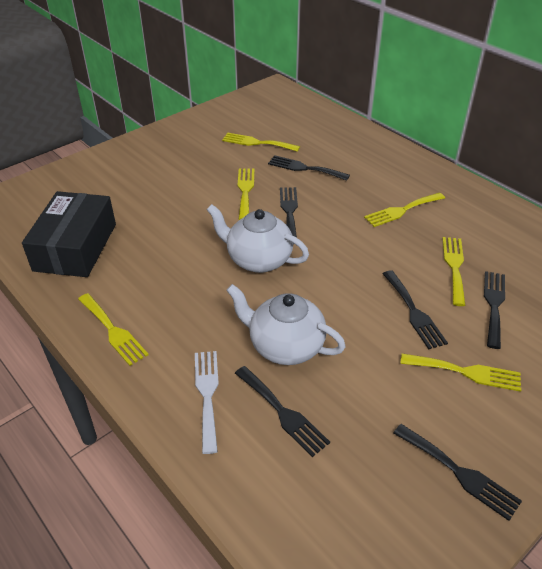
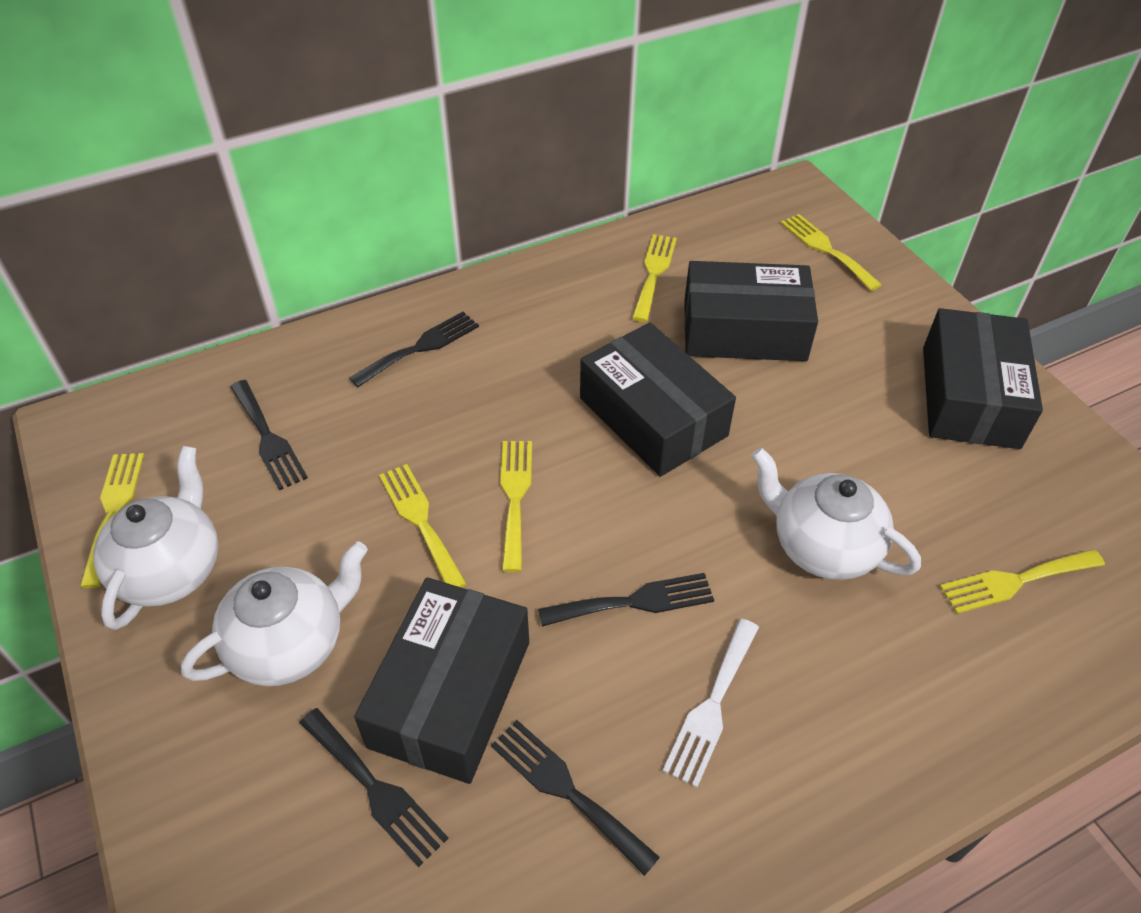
black box: [22,191,116,277] = 1 -> [354,577,529,784] [580,323,736,477] [684,261,818,361] [923,308,1043,449] = 4
black fork: [235,366,330,457] [268,155,350,181] [280,187,298,244] [383,270,448,349] [393,424,522,521] [484,271,505,349] = 6 -> [230,380,308,491] [300,708,448,867] [349,312,479,387] [491,720,660,876] [538,573,714,627] = 5
white teapot: [206,204,309,273] [226,284,346,365] = 2 -> [93,446,218,630] [181,541,368,686] [752,448,921,580] = 3

